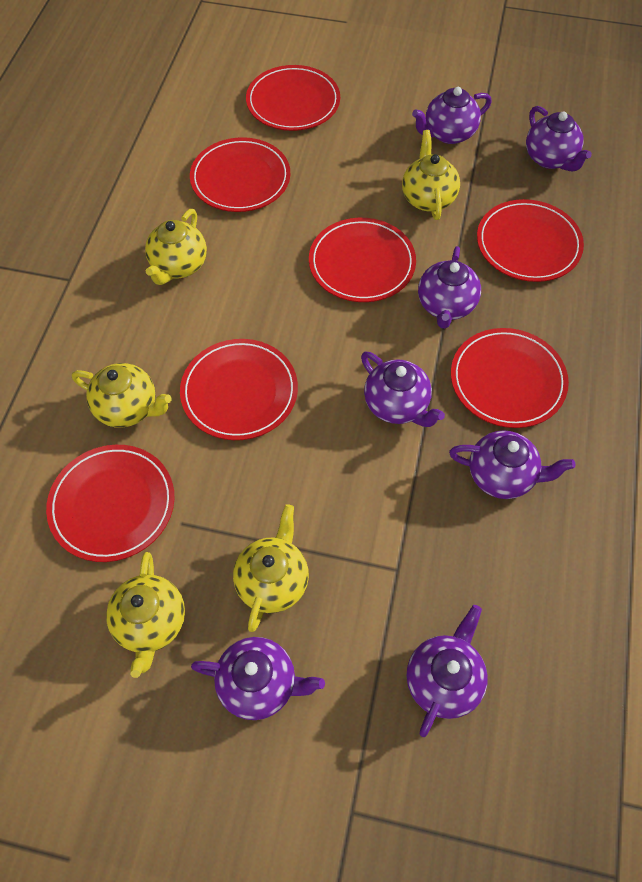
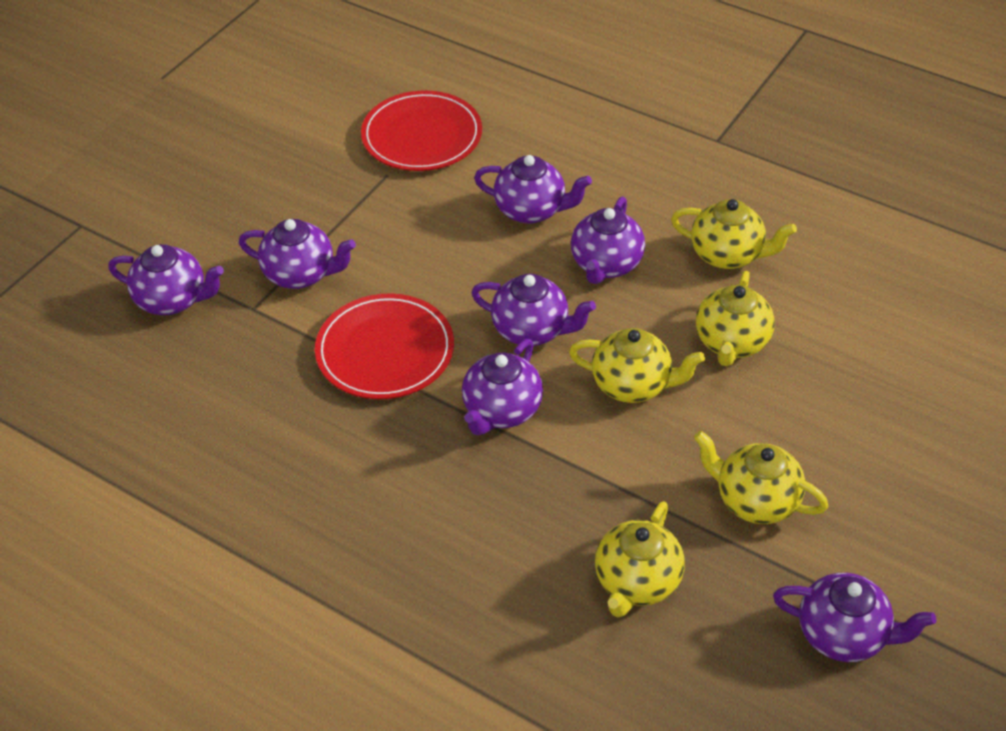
red plate: [46,445,175,562] [180,339,298,440] [190,137,290,212] [246,65,340,131] [309,218,416,302] [451,328,569,428] [477,199,584,282] = 7 -> [315,293,454,399] [361,91,482,171] = 2

